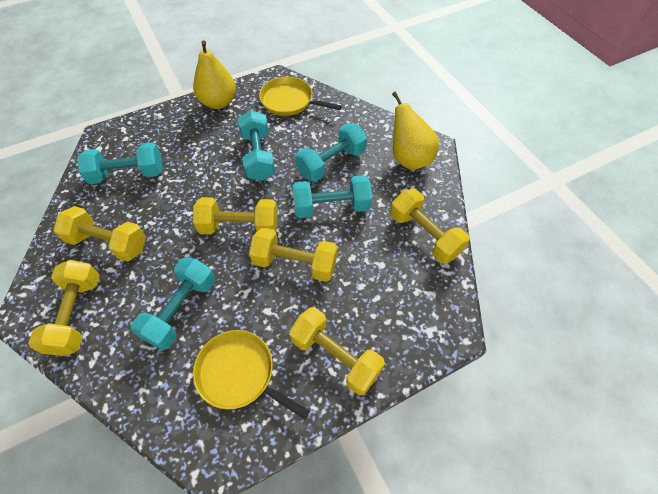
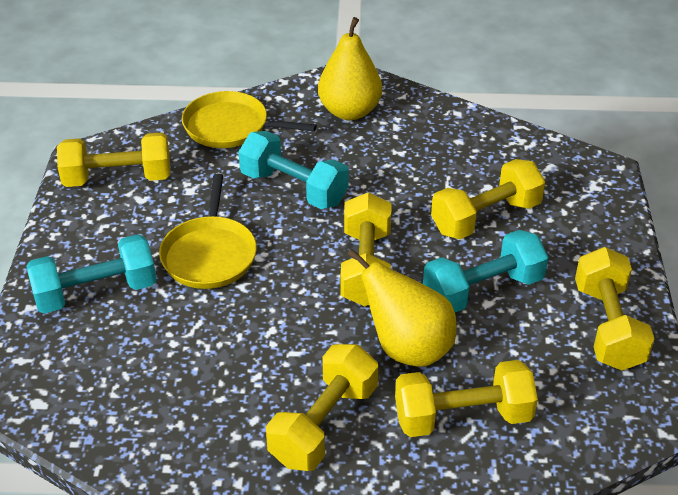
turquoise dumbbell: [77,143,163,184] [131,257,215,350] [238,110,275,181] [292,175,372,218] [295,123,367,182] = 5 -> [26,234,157,313] [238,131,349,209] [423,230,548,312] = 3

